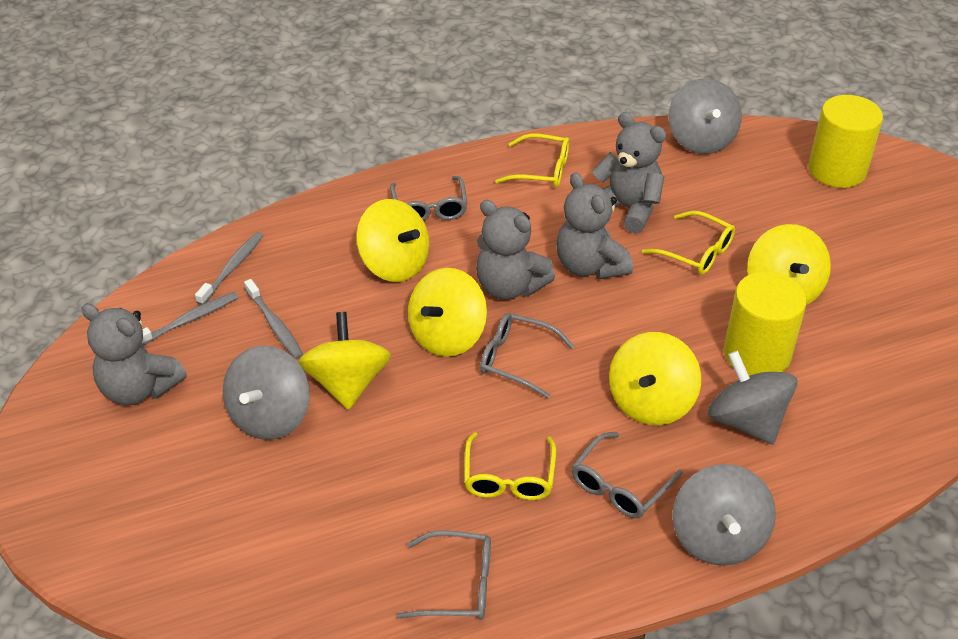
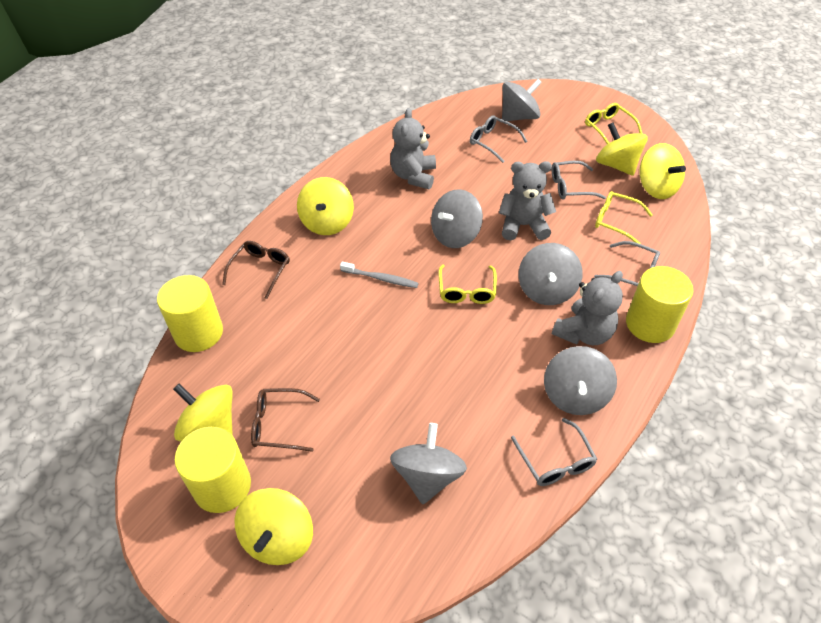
brown glasses: none = 0 -> [222,241,290,299] [251,388,320,452] = 2
grey spinning top: [223,346,310,440] [669,78,742,154] [672,464,776,566] [708,351,797,445] = 4 -> [390,423,467,504] [431,189,483,248] [502,79,542,121] [519,243,583,305] [544,346,617,415] = 5
grey teddy bear: [81,303,187,405] [476,200,555,300] [556,172,633,279] [592,112,667,233] = 4 -> [390,108,436,189] [499,161,556,240] [552,271,623,345] = 3
grey toothbrush: [141,292,238,346] [195,232,264,305] [244,279,303,359] = 3 -> [340,262,419,288] = 1
yellow cylinder: [724,271,807,376] [808,95,883,188] = 2 -> [157,275,223,352] [175,427,251,513] [626,266,693,343] = 3

